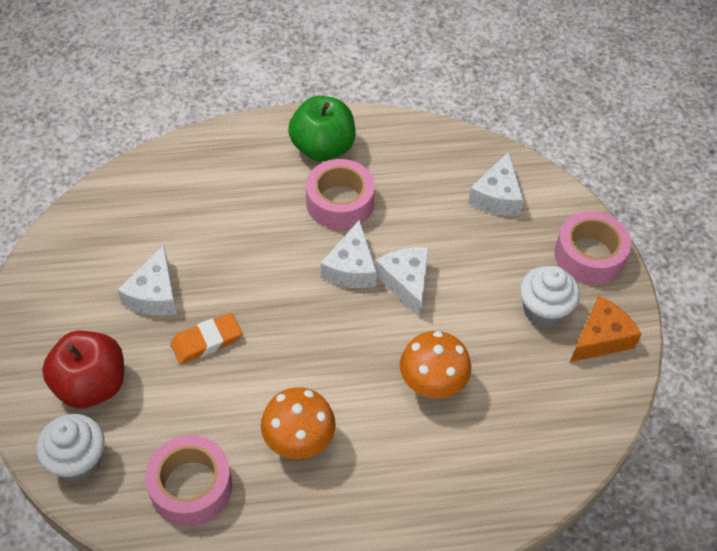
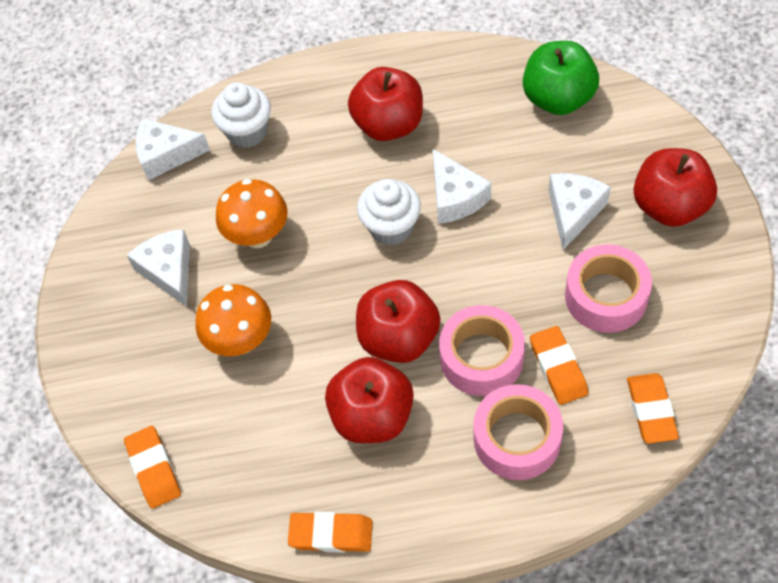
orange cheese: [570,295,642,362] = 1 -> none = 0
orange eraser: [170,313,242,364] = 1 -> [124,426,181,509] [288,512,372,552] [530,326,588,405] [627,373,679,444] = 4
red apple: [42,331,124,409] = 1 -> [325,357,414,443] [348,67,423,141] [356,280,440,363] [633,148,717,227] = 4

